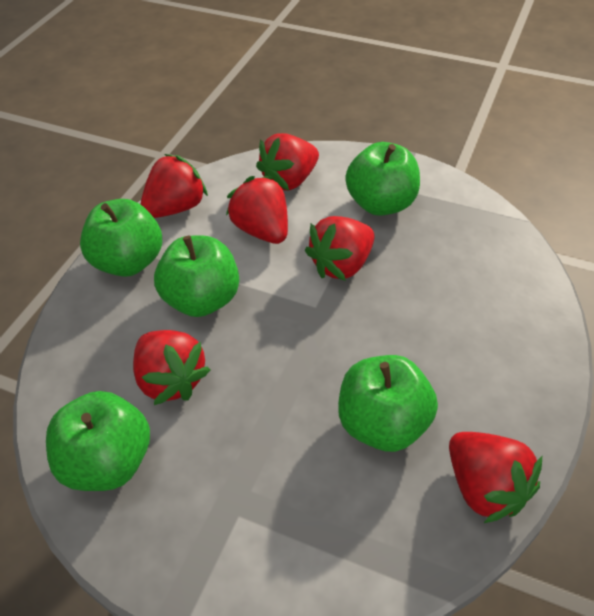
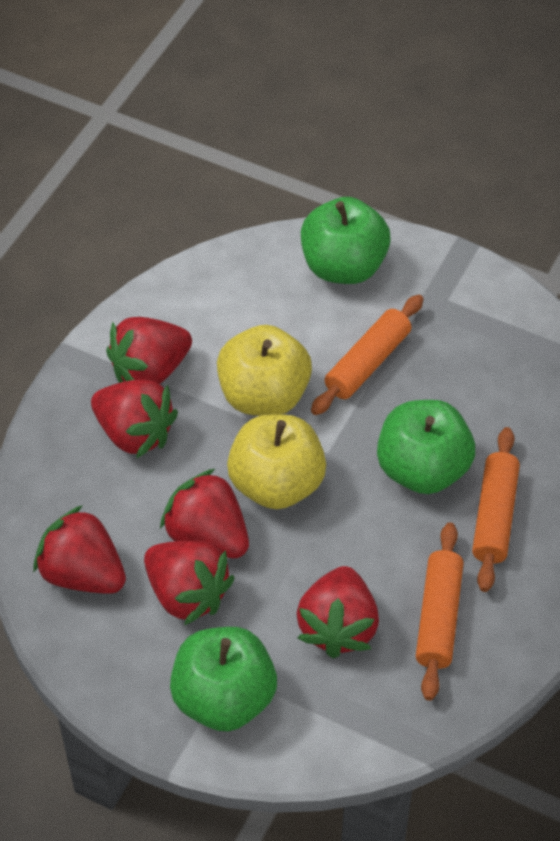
green apple: [46,391,150,491] [80,199,162,277] [154,235,239,317] [338,355,438,452] [345,142,420,216] = 5 -> [170,627,277,731] [301,197,391,284] [377,400,475,494] = 3
orange rolling pin: none = 0 -> [311,295,423,415] [416,522,464,701] [472,427,520,592] = 3
yellow apple: none = 0 -> [217,325,312,416] [227,414,326,509] = 2

